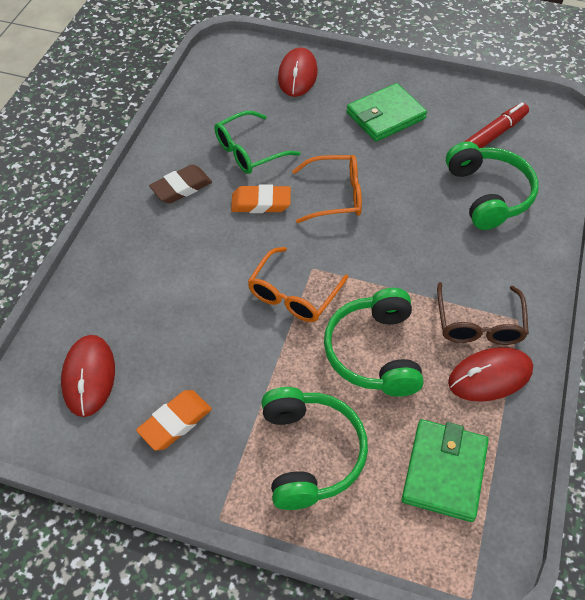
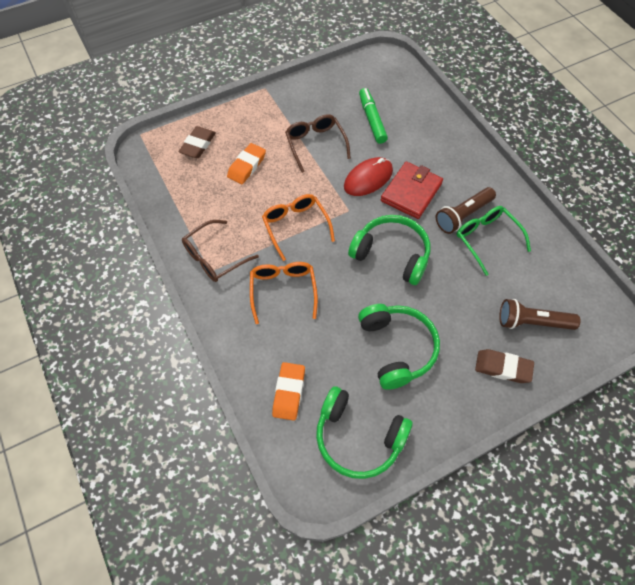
brown eraser: [149,165,212,204] = 1 -> [179,126,216,158] [475,349,534,383] = 2
brown flashlight: none = 0 -> [436,187,496,234] [499,299,581,330] = 2
brown glasses: [437,282,529,345] = 1 -> [182,220,259,282] [285,114,351,173] = 2
green marker: none = 0 -> [359,88,388,144] = 1
green wallet: [346,83,427,142] [402,419,489,522] = 2 -> none = 0
red marker: [464,102,529,148] = 1 -> none = 0
red mouse: [61,335,115,417] [278,48,318,97] [448,347,533,402] = 3 -> [344,157,393,196] = 1
red wallet: none = 0 -> [381,162,443,219] = 1

